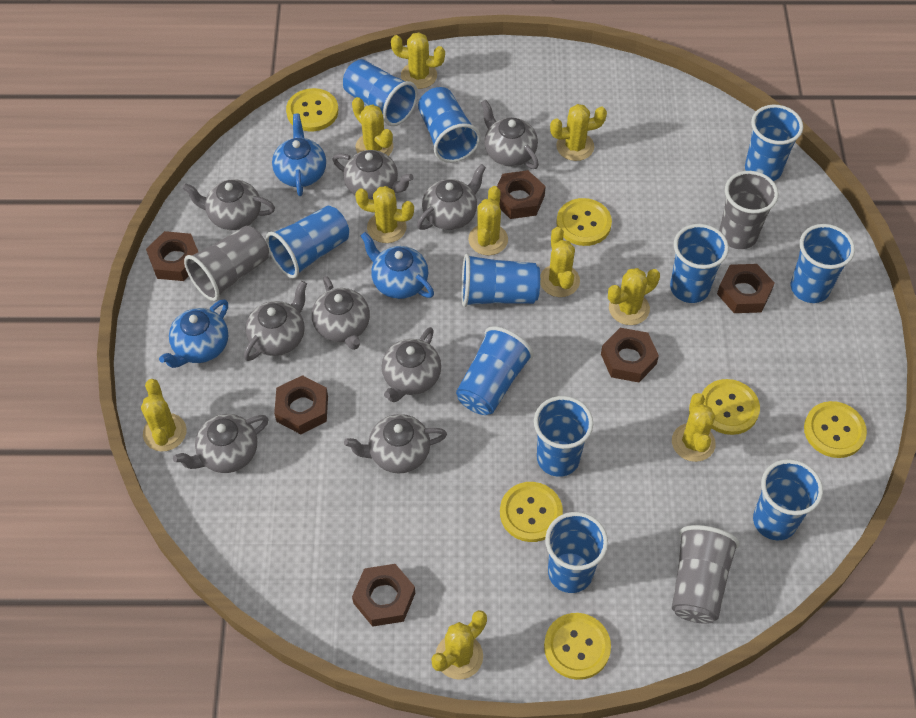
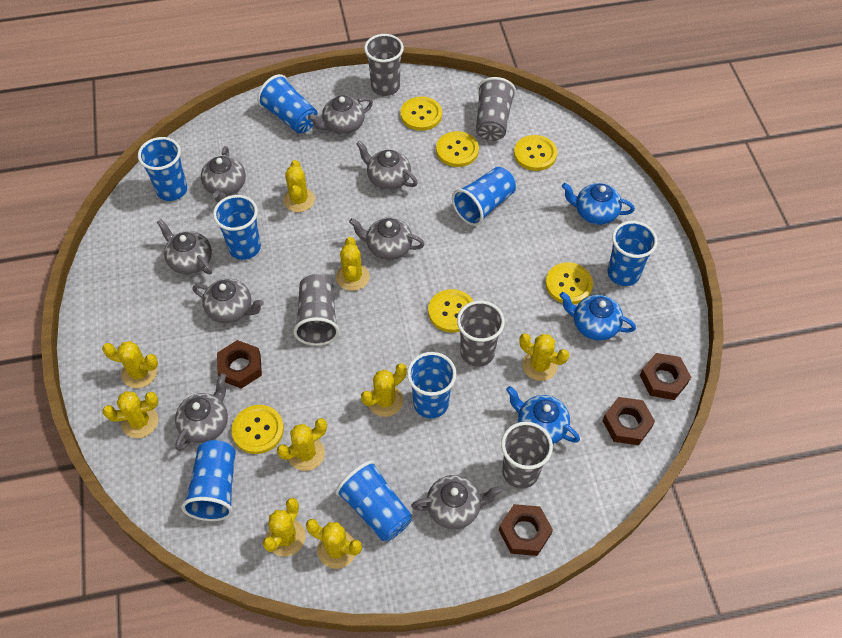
blue cup: [266,206,349,279] [343,59,418,126] [418,87,481,163] [456,326,534,415] [461,254,540,307] [534,396,593,477] [545,512,608,593] [670,224,729,303] [745,105,803,181] [753,459,823,541] [791,224,855,303] = 11 -> [138,137,187,201] [181,440,236,521] [213,195,261,260] [257,74,317,133] [335,460,412,541] [407,352,456,418] [452,167,516,226] [608,221,658,286] = 8
brown nut: [146,231,198,281] [274,375,328,434] [352,564,415,627] [497,170,546,219] [601,328,659,382] [717,264,775,313] = 6 -> [217,340,262,389] [499,504,553,556] [603,397,655,445] [640,353,691,400] = 4
grey cup: [184,226,269,301] [672,525,740,624] [719,171,779,249] = 3 -> [293,274,340,346] [364,34,404,96] [457,301,505,367] [476,77,516,141] [501,422,553,489] = 5
grey teapot: [173,414,269,473] [182,179,275,230] [244,281,307,361] [312,276,370,350] [332,150,413,200] [344,414,447,474] [382,327,441,402] [417,164,486,230] [481,100,539,169] = 9 -> [157,219,212,274] [175,373,228,451] [193,278,264,323] [201,146,246,202] [308,95,373,135] [349,217,425,260] [356,141,418,190] [411,475,502,529] = 8
yellow cactus: [141,379,187,452] [352,97,393,156] [355,186,414,243] [391,32,445,89] [431,610,487,680] [468,186,508,255] [540,227,580,297] [550,104,607,161] [608,268,660,325] [672,393,716,462] = 10 -> [102,341,158,388] [102,391,158,438] [263,498,306,556] [277,418,327,471] [283,160,315,212] [306,519,362,569] [336,237,369,291] [361,363,407,417] [519,333,569,381] = 9

